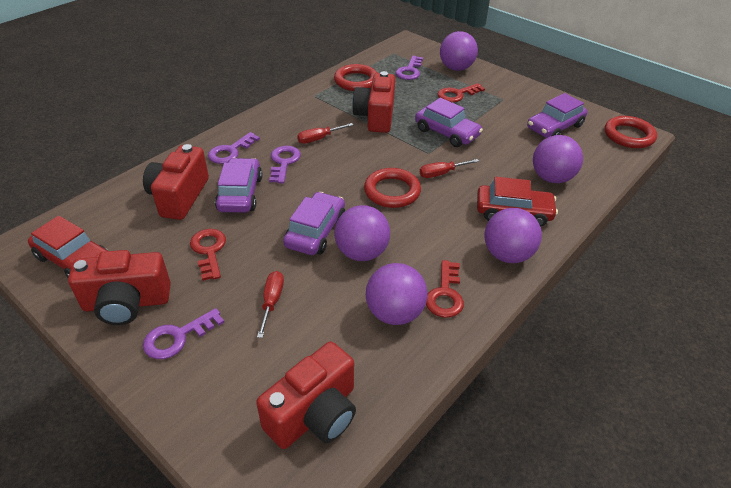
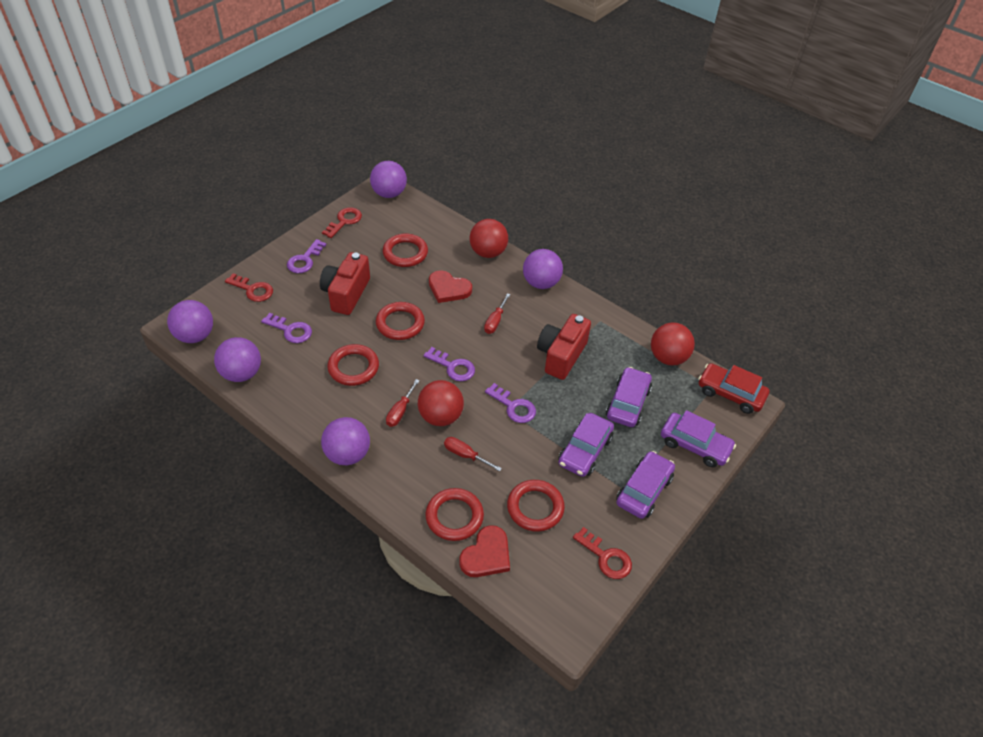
red ball: none = 0 -> [418,380,464,426] [470,219,508,258] [651,322,695,366] = 3
red camera: [68,250,171,325] [143,144,209,220] [256,342,356,449] [352,71,395,133] = 4 -> [320,252,370,315] [537,314,591,380] = 2
red car: [28,216,108,278] [477,177,558,227] = 2 -> [698,363,769,414] = 1
red heart: none = 0 -> [429,270,472,303] [459,525,510,577] = 2
red ring: [334,64,377,91] [364,168,421,208] [605,116,657,148] = 3 -> [327,344,379,386] [376,302,425,340] [383,233,428,267] [425,488,484,541] [507,480,565,532] = 5

